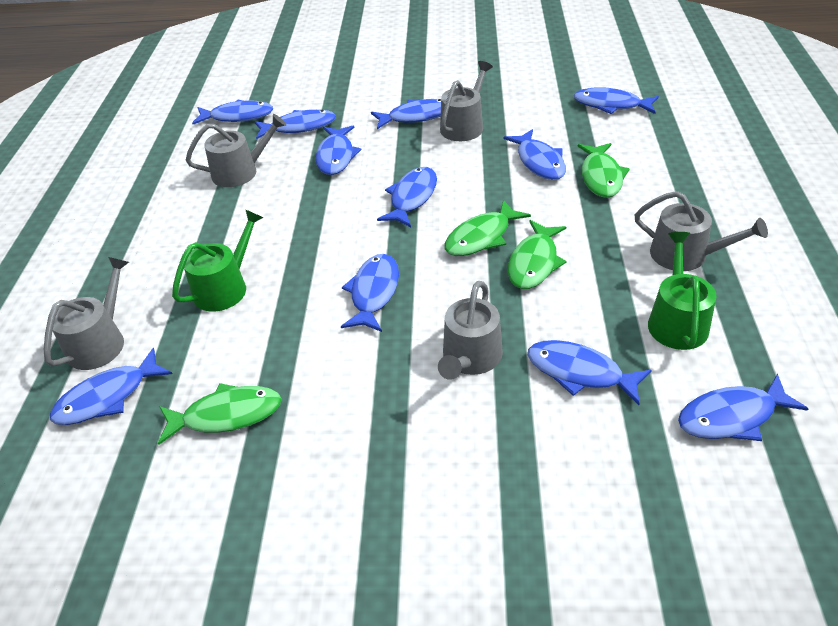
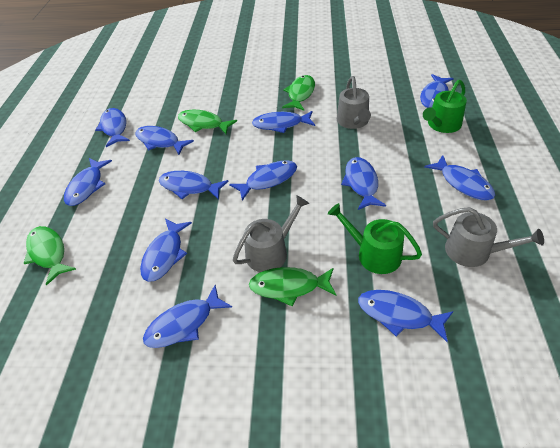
blue fish: [50,348,173,425] [192,99,273,124] [254,109,336,139] [315,126,361,175] [341,254,399,332] [371,99,441,129] [377,167,437,227] [504,129,566,180] [528,340,652,405] [574,87,659,114] [678,374,809,441] = 11 -> [64,158,112,206] [95,108,130,147] [135,126,194,155] [140,219,192,282] [143,285,232,348] [159,171,229,200] [229,160,297,201] [252,111,315,133] [341,157,386,210] [358,290,453,342] [420,74,454,108] [425,155,495,200] = 12
grey watering can: [44,257,129,370] [186,114,286,187] [438,281,503,380] [440,61,493,141] [635,191,768,271] = 5 -> [233,195,309,272] [337,76,371,129] [433,207,544,267] = 3

